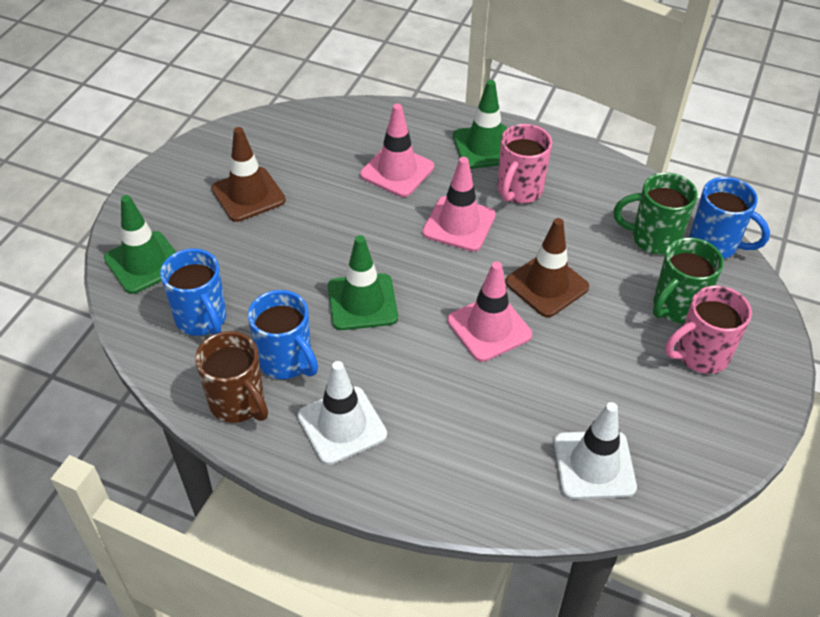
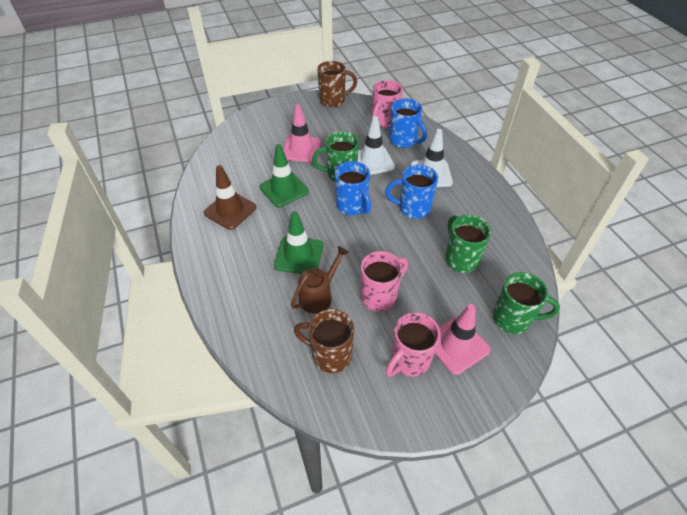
brown mug: [195,331,268,423] = 1 -> [294,309,354,373] [317,61,357,107] = 2
brown traffic cone: [211,127,286,222] [506,218,589,317] = 2 -> [204,165,257,230] = 1
brown watering can: none = 0 -> [291,246,349,314] = 1
green mug: [614,172,698,255] [653,238,724,323] = 2 -> [312,131,359,182] [445,215,491,273] [493,272,560,334] = 3
green traffic cone: [104,195,176,294] [328,235,398,330] [453,80,507,169] = 3 -> [259,144,309,207] [274,211,323,274] = 2
pink mug: [497,124,552,204] [665,285,752,374] = 2 -> [361,251,408,312] [372,80,403,128] [386,312,441,377] = 3
pink traffic cone: [360,103,434,197] [422,157,496,252] [447,261,532,362] = 3 -> [283,104,321,162] [435,304,491,375] = 2

